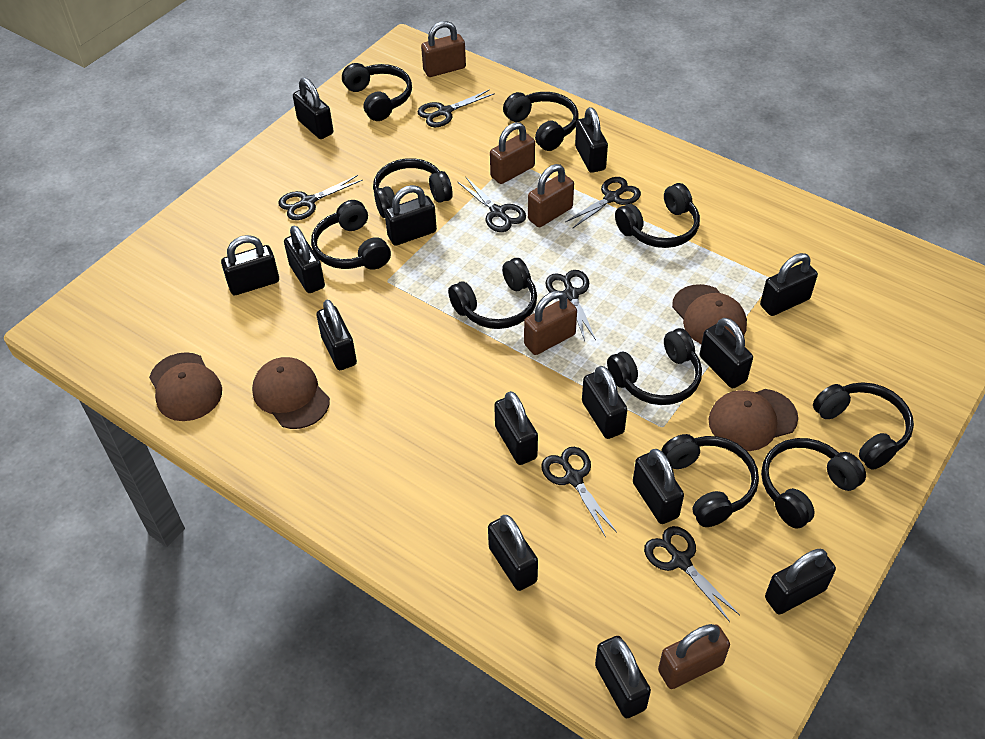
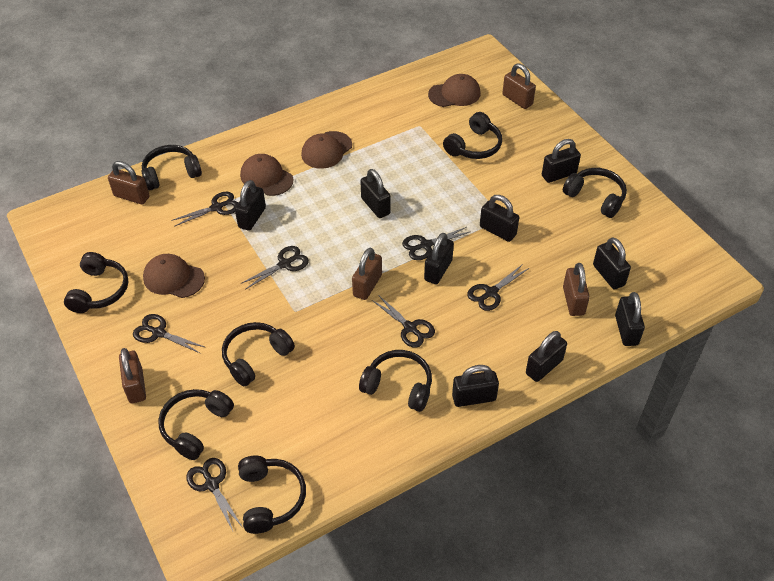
black headphones: [311,200,391,270] [342,63,412,121] [373,158,453,218] [448,258,537,329] [503,92,578,151] [607,328,702,405] [615,183,700,248] [662,434,759,527] [761,438,866,528] [813,382,914,470] = 10 -> [64,252,129,313] [141,145,202,190] [158,389,234,460] [222,322,295,386] [238,455,306,534] [359,350,432,412] [443,112,502,159] [563,168,627,218] = 8
black padlock: [221,235,279,295] [284,226,325,293] [293,77,333,139] [316,300,357,370] [384,185,437,246] [488,515,538,591] [494,391,538,465] [575,107,608,173] [582,366,627,439] [595,636,651,718] [633,449,684,524] [699,318,753,388] [760,253,818,316] [765,549,836,615] = 14 -> [235,180,266,231] [360,169,391,218] [424,233,454,284] [452,365,499,407] [480,195,519,242] [526,331,567,382] [542,139,581,183] [593,237,631,290] [615,292,645,346] = 9

